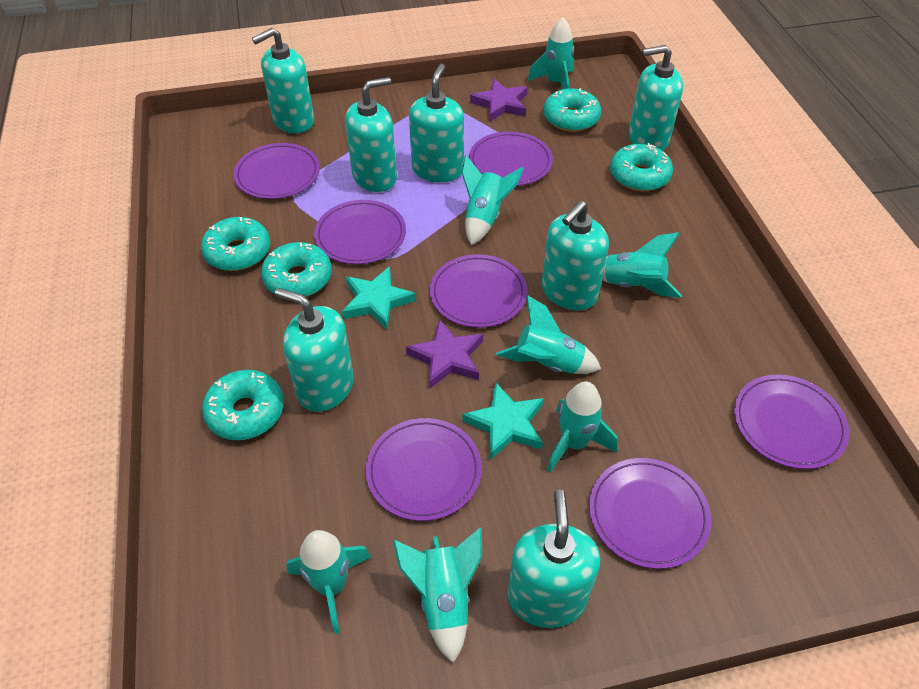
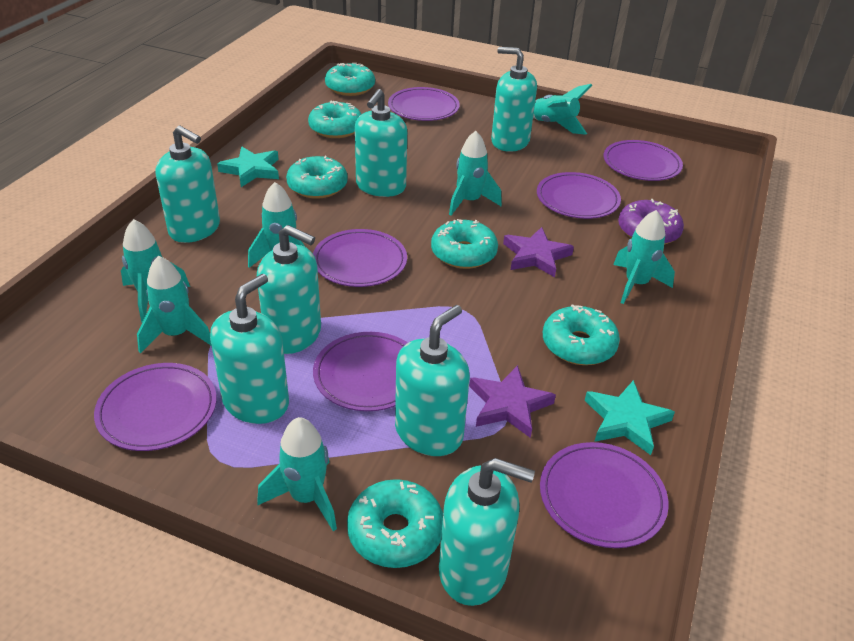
purple donut: none = 0 -> [618,199,684,245] = 1
turquoise donut: [201,217,270,271] [202,370,284,440] [261,242,332,297] [543,88,601,132] [610,143,673,191] = 5 -> [286,156,348,199] [308,101,361,138] [325,63,375,96] [347,479,443,568] [431,219,498,269] [543,304,620,365] = 6

